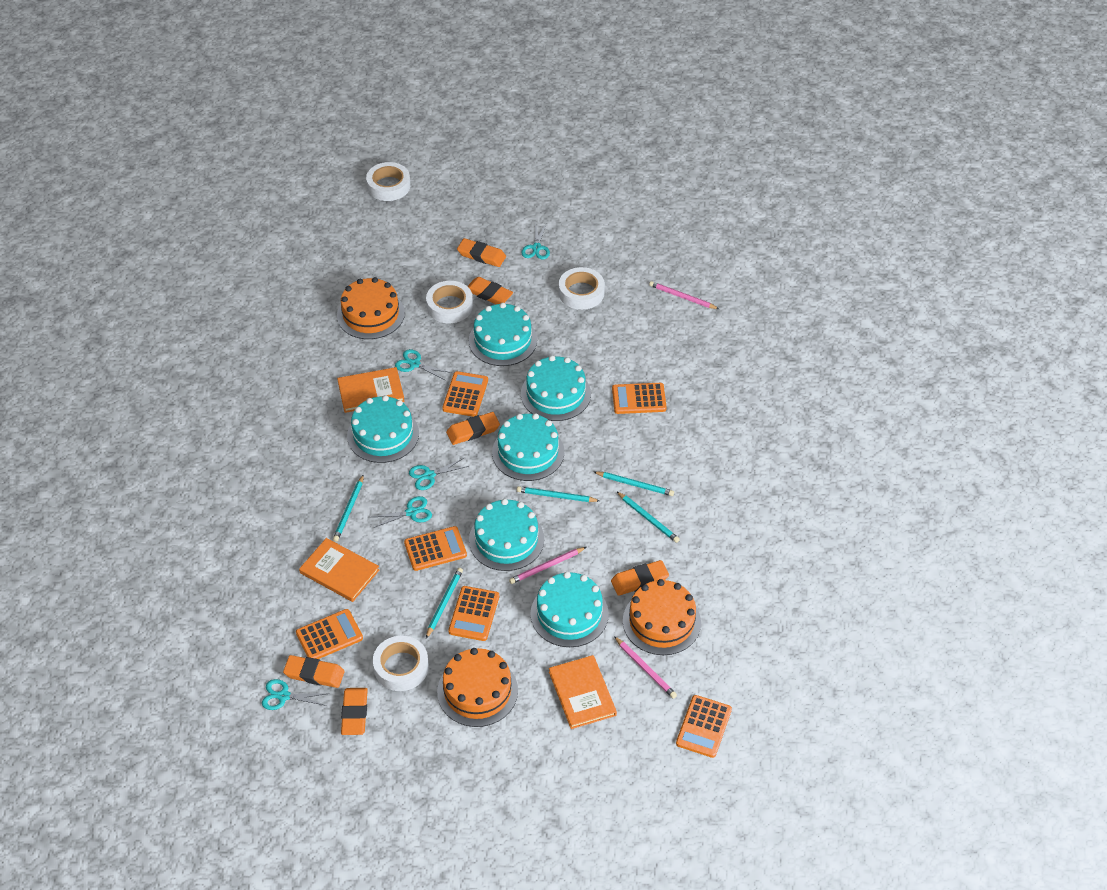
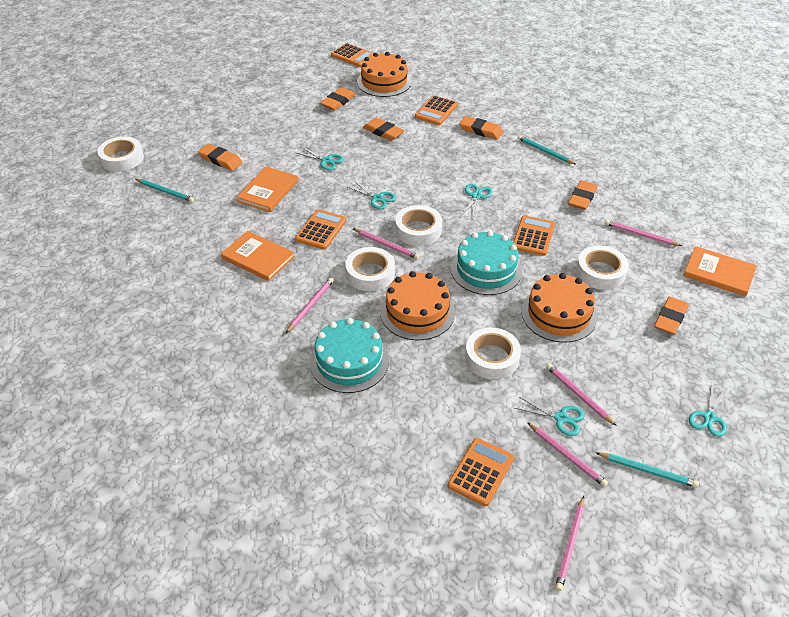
orange calculator: [296,609,363,659] [404,526,467,571] [442,371,488,417] [448,586,499,641] [612,383,667,414] [676,695,732,758] = 6 -> [295,209,346,250] [331,43,374,67] [415,95,458,125] [448,438,514,506] [513,216,555,256] = 5
pink pencil: [509,547,586,584] [614,636,677,699] [649,281,719,309] = 3 -> [286,277,334,333] [353,228,420,259] [527,422,608,487] [546,363,617,426] [555,496,584,591] [605,220,682,246] = 6
turquoise cake: [347,395,419,463] [469,303,537,366] [469,499,544,571] [492,413,564,481] [521,355,591,421] [530,572,609,647] = 6 -> [310,318,389,393] [451,231,522,295] = 2
turquoise pencil: [333,474,364,542] [426,568,463,638] [517,486,600,502] [594,471,674,496] [616,491,680,543] = 5 -> [135,179,194,202] [518,135,577,165] [595,452,699,488] = 3
white tape: [366,162,411,201] [373,636,429,691] [426,281,473,323] [559,267,605,310] = 4 -> [97,136,144,172] [345,247,395,291] [395,205,442,246] [465,328,521,379] [576,246,629,290] = 5

